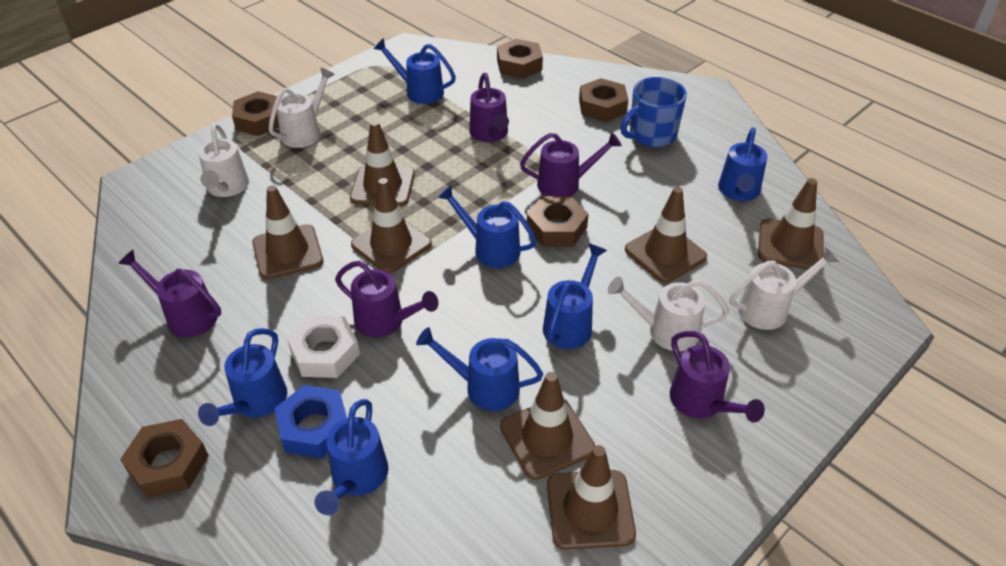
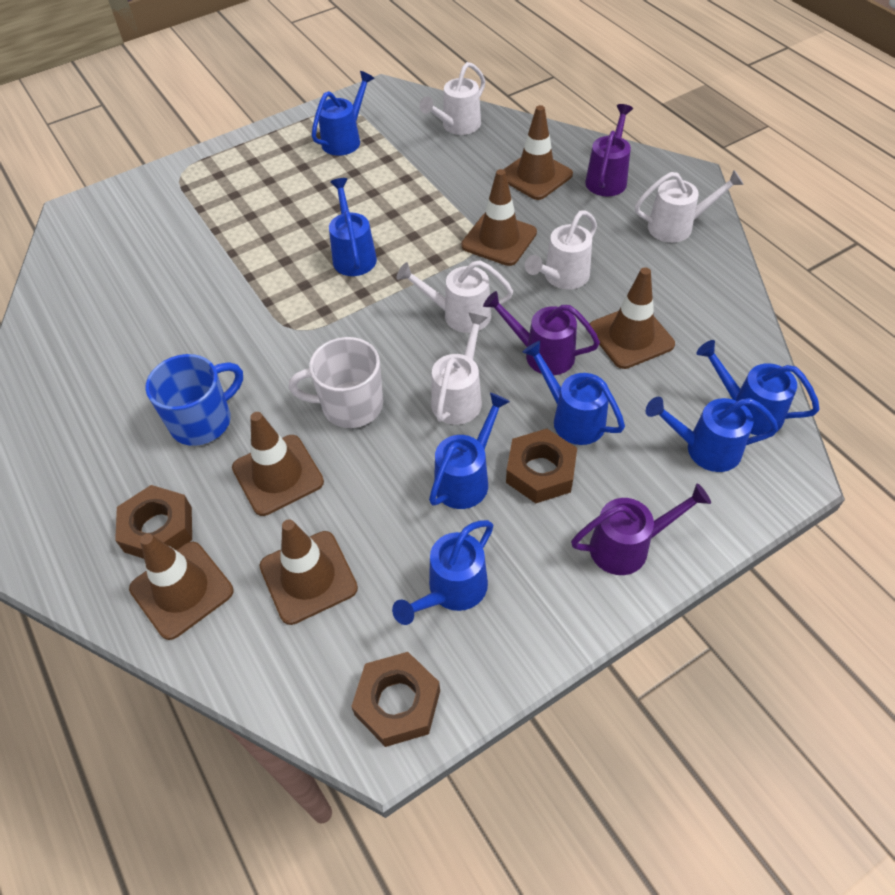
blue nut: [274,385,347,459] = 1 -> none = 0
brown nut: [120,419,209,498] [232,91,279,136] [497,39,543,79] [527,196,588,246] [579,78,628,122] = 5 -> [115,485,192,559] [351,652,440,747] [506,429,577,503] = 3
brown traffic cone: [252,185,323,280] [350,121,415,207] [351,178,432,273] [500,372,595,480] [547,445,636,550] [625,187,707,283] [758,178,824,270] = 7 -> [129,533,234,640] [232,412,324,516] [259,519,358,625] [461,169,537,266] [503,105,573,200] [590,267,675,369] = 6
purple watering can: [118,250,221,338] [335,261,438,338] [469,73,509,142] [520,132,622,196] [670,331,765,422] = 5 -> [483,291,600,375] [571,483,711,575] [585,104,633,196] = 3
white mug: none = 0 -> [289,337,383,428] = 1
white nut: [287,315,360,378] = 1 -> none = 0
white watering can: [198,123,249,197] [269,67,335,148] [608,277,729,351] [730,247,839,330] = 4 -> [397,260,513,333] [419,62,485,135] [431,312,488,425] [525,210,597,289] [635,170,744,243] = 5

